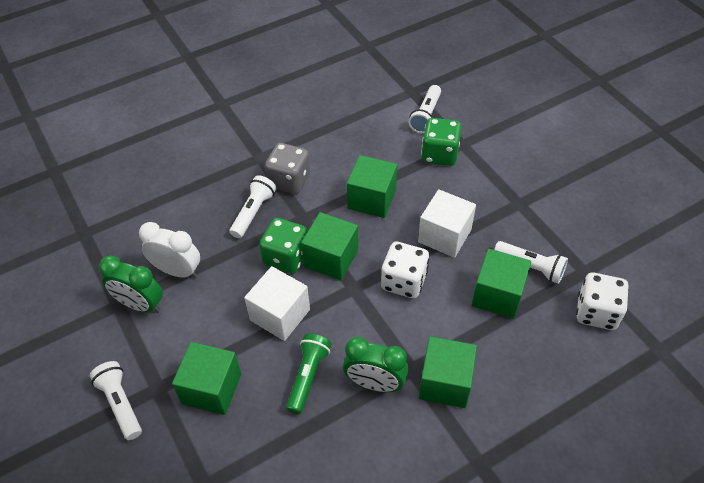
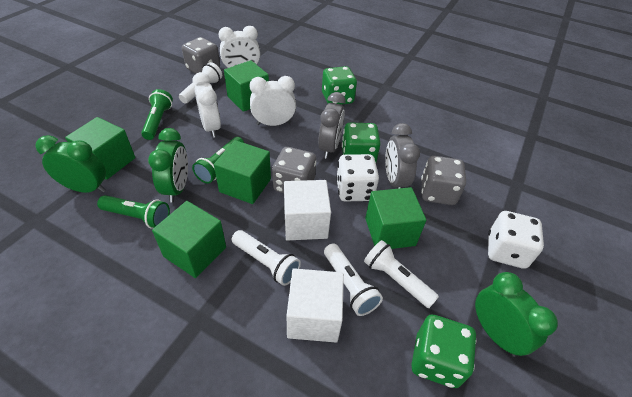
green clock: [99,256,163,313] [343,337,409,392] = 2 -> [35,135,106,193] [148,128,188,203] [475,272,558,357] = 3
green dice: [259,218,308,274] [421,118,462,166] = 2 -> [322,66,357,105] [342,123,381,162] [411,315,476,388] = 3
green flashlight: [286,333,331,414] = 1 -> [97,195,170,229] [141,89,173,140] [192,137,244,184] = 3
grey clock: none = 0 -> [318,92,346,159] [385,123,420,189] = 2
grey dice: [265,143,310,194] = 1 -> [182,37,220,74] [272,147,316,193] [421,156,466,205] = 3
white clock: [139,222,200,278] = 1 -> [192,72,221,138] [218,26,260,68] [250,76,296,126] = 3

